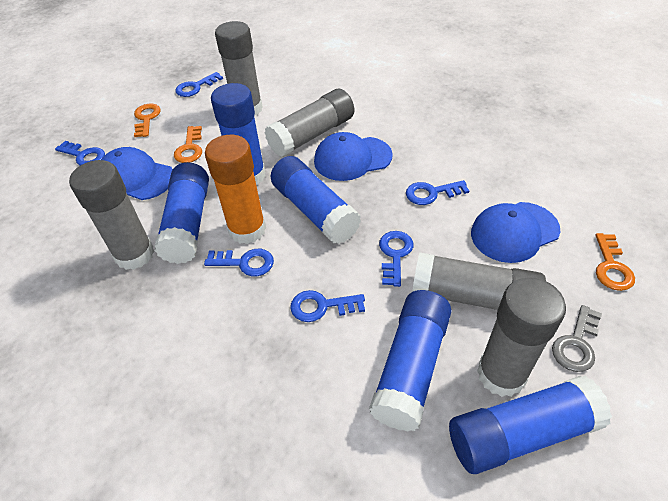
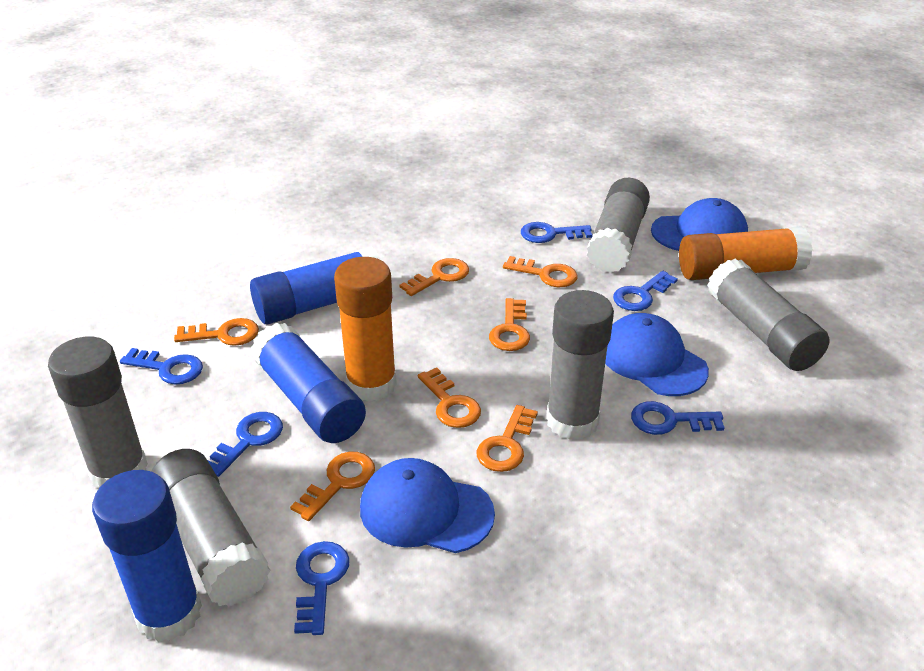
blue glue stick: [154,162,209,264] [211,83,266,185] [271,156,361,244] [369,290,451,431] [449,376,612,474] = 5 -> [92,470,202,642] [250,247,381,324] [251,323,366,443] = 3
grey key: [552,305,602,372] = 1 -> none = 0
orange glue stick: [205,135,266,244] = 1 -> [334,257,397,402] [679,226,813,280] = 2
orange key: [134,104,161,137] [174,126,202,163] [596,233,635,291] = 3 -> [174,318,259,346] [290,452,375,521] [400,258,469,296] [418,367,481,428] [477,405,538,472] [489,298,530,351] [503,256,578,287] = 7

